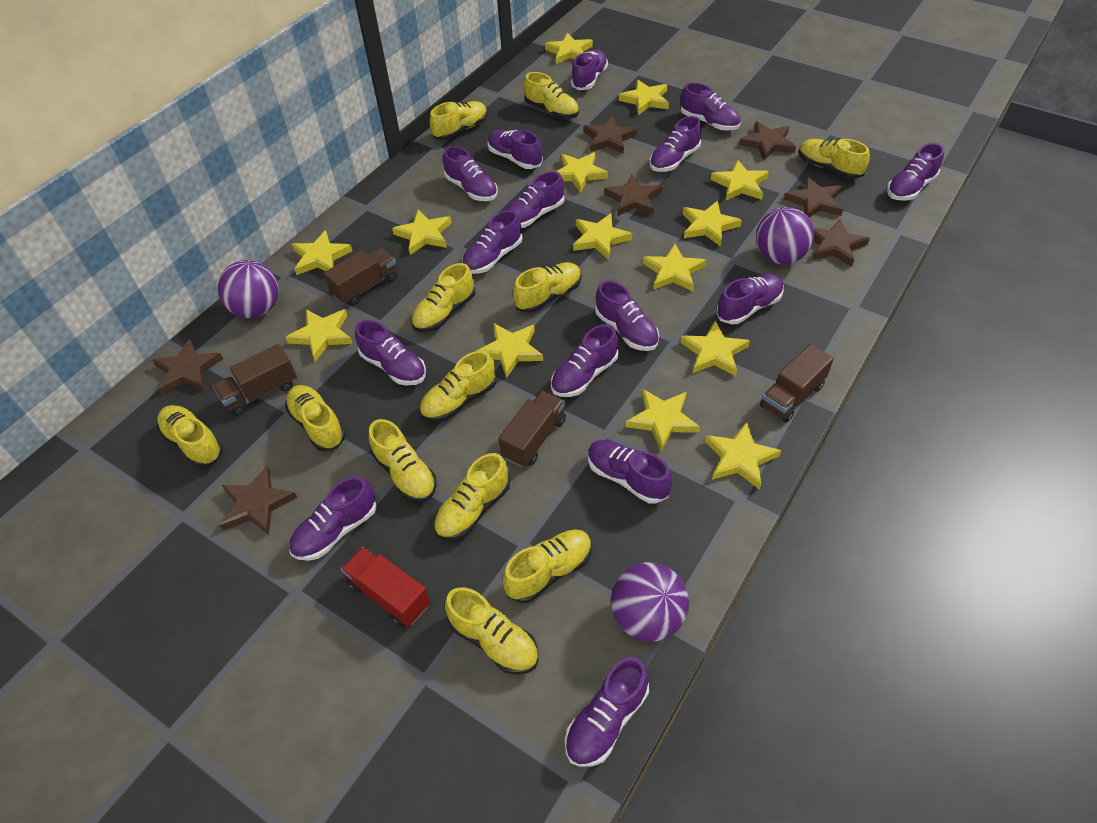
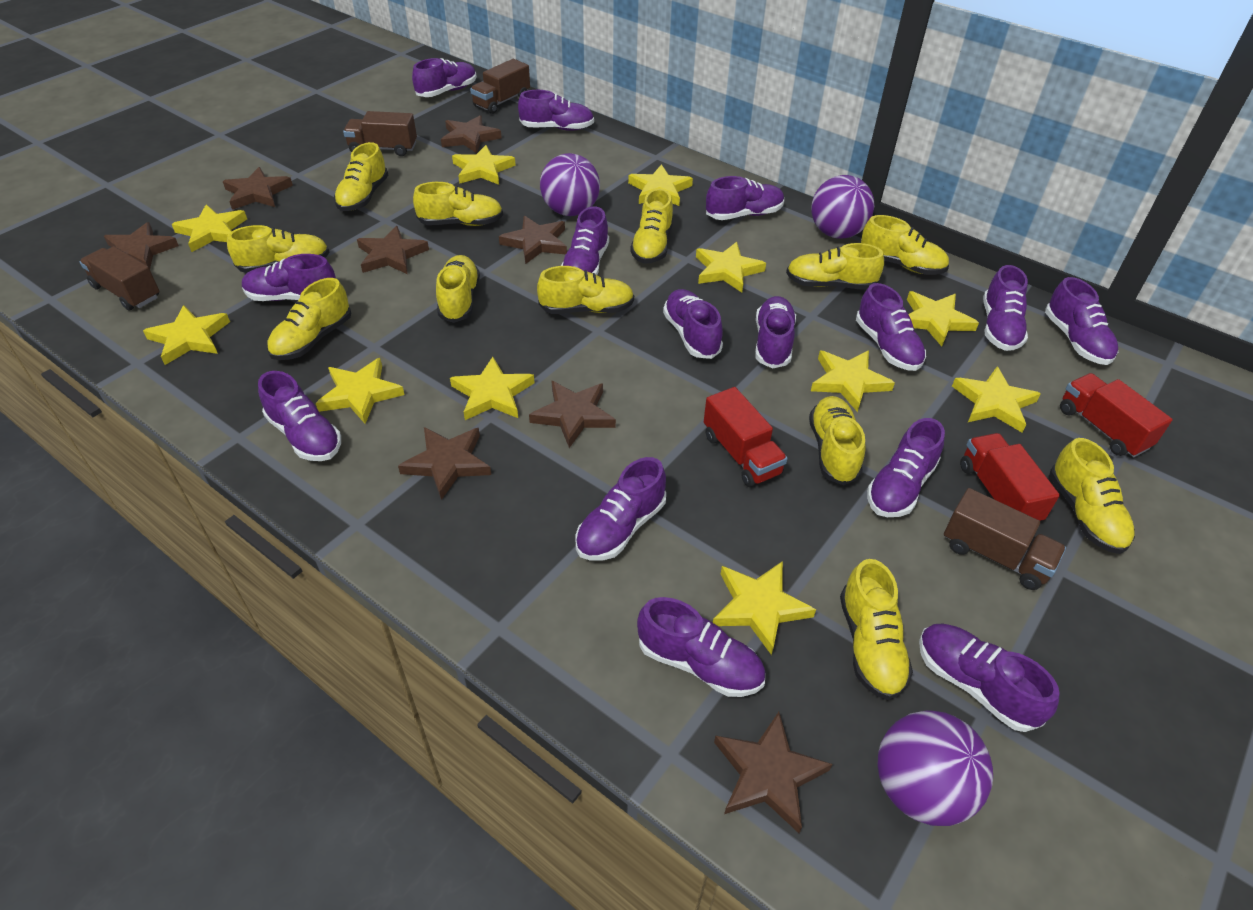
brown star: [153,339,223,395] [219,466,297,535] [583,117,637,154] [604,175,662,216] [739,121,796,161] [784,176,843,218] [812,219,870,267] = 7 -> [104,222,179,269] [223,167,293,210] [357,226,429,274] [398,427,491,500] [441,115,502,153] [499,216,567,264] [529,381,616,448] [714,712,832,833] = 8
red truck: [341,547,430,627] = 1 -> [704,387,788,487] [960,433,1060,521] [1060,373,1173,457] = 3
yellow star: [285,309,353,362] [292,230,352,275] [392,210,452,255] [477,323,543,378] [545,33,593,64] [555,152,608,193] [573,213,632,260] [619,80,669,115] [626,389,700,451] [643,244,706,292] [680,321,750,376] [682,200,742,247] [705,422,781,490] [710,160,769,201] = 14 -> [143,305,230,365] [172,205,247,252] [316,358,405,424] [450,357,535,420] [452,145,516,185] [628,164,693,206] [696,242,766,293] [713,561,816,655] [811,350,895,412] [907,291,979,346] [952,367,1041,432] = 11

